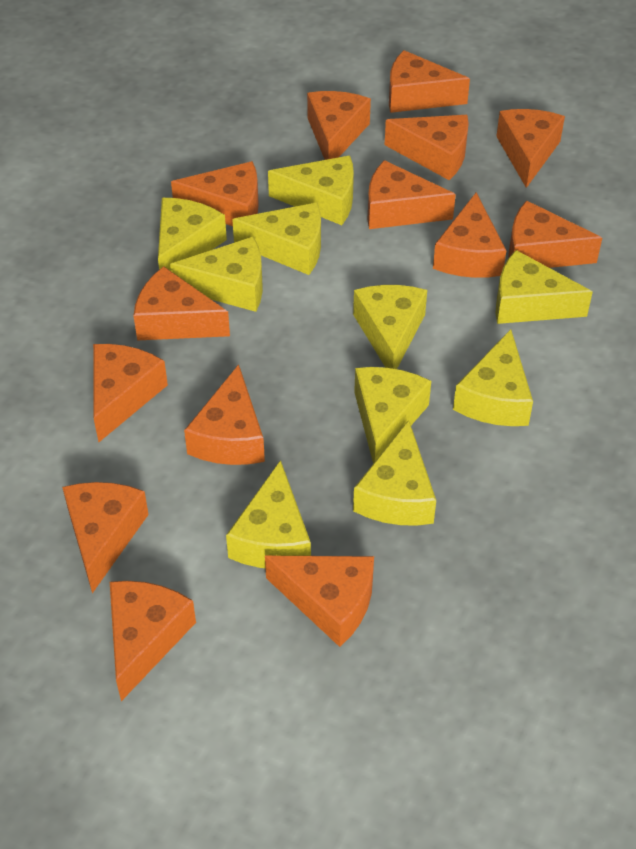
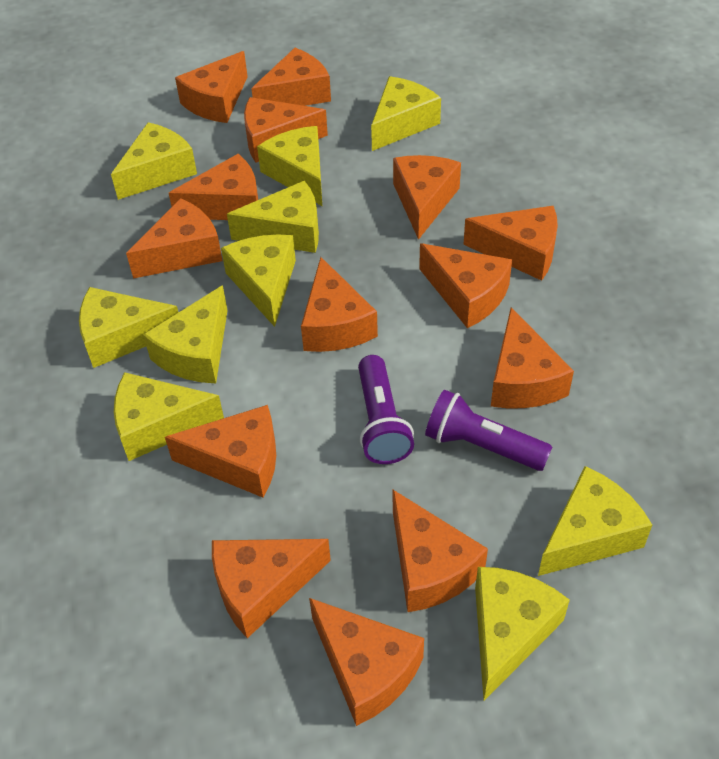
purple flashlight: none = 0 -> [358,355,414,464] [425,390,552,471] = 2

